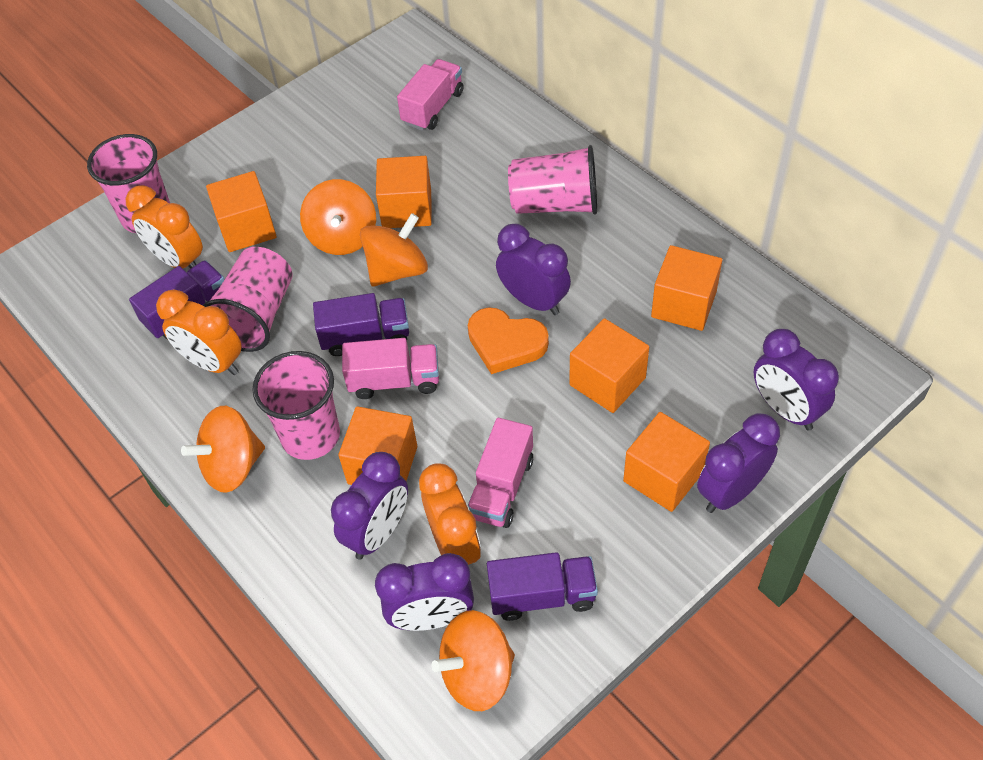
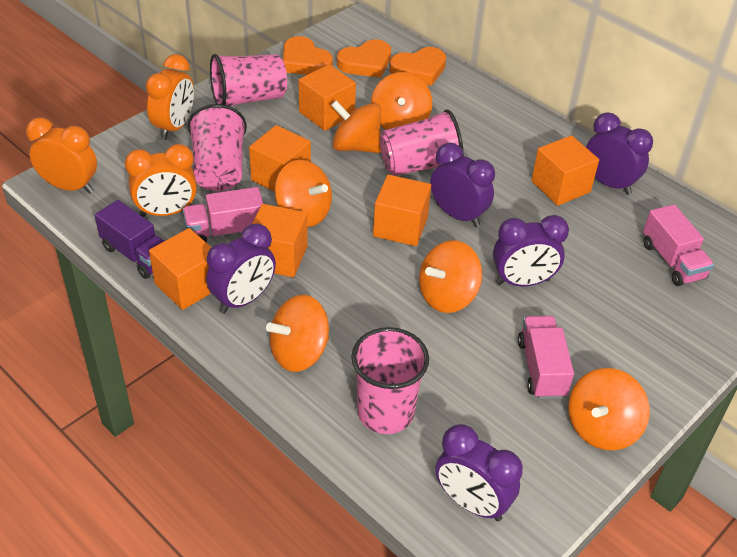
orange heart: [468,307,549,374] = 1 -> [283,36,333,75] [337,39,391,78] [390,47,446,86] = 3
orange spinning top: [181,406,265,493] [300,179,376,255] [360,213,428,287] [431,610,515,711] = 4 -> [266,295,329,372] [274,160,332,227] [331,100,381,153] [371,72,432,130] [419,240,482,313] [568,368,650,450] = 6
purple truck: [129,260,225,339] [313,293,409,356] [487,552,598,621] = 3 -> [95,200,164,279] = 1

